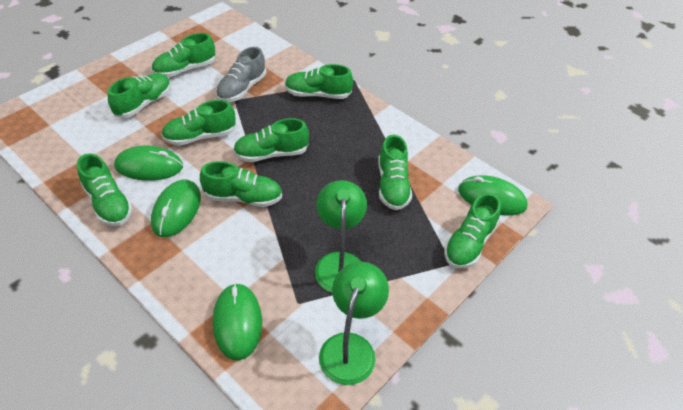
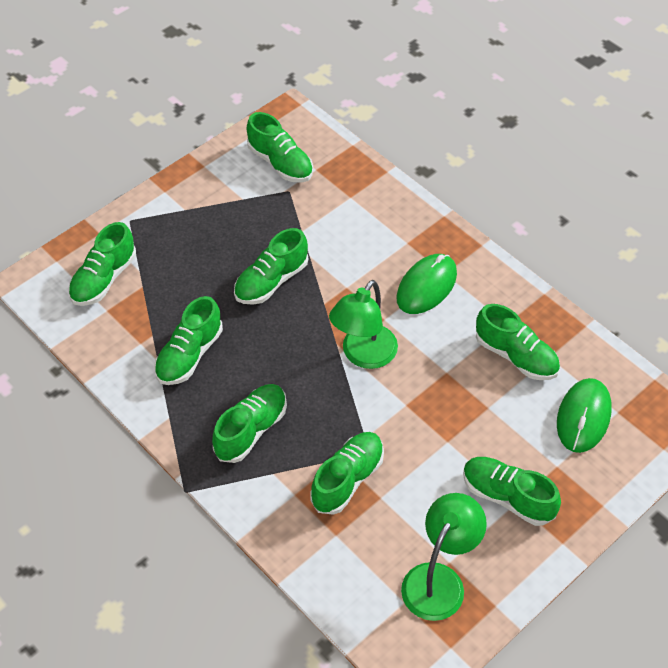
green mouse: [114,146,183,181] [151,180,201,237] [213,283,262,360] [458,176,527,215] = 4 -> [396,254,457,314] [557,378,612,453] = 2
green shoe: [77,154,133,226] [108,73,171,118] [151,33,215,77] [161,100,236,146] [200,161,282,207] [233,118,309,162] [285,64,353,99] [378,134,412,210] [444,193,501,269] = 9 -> [68,222,136,306] [154,296,223,385] [212,384,287,463] [234,228,308,305] [247,112,313,183] [310,432,384,515] [463,457,561,526] [476,304,560,380] = 8
grey shoe: [216,47,266,102] = 1 -> none = 0

